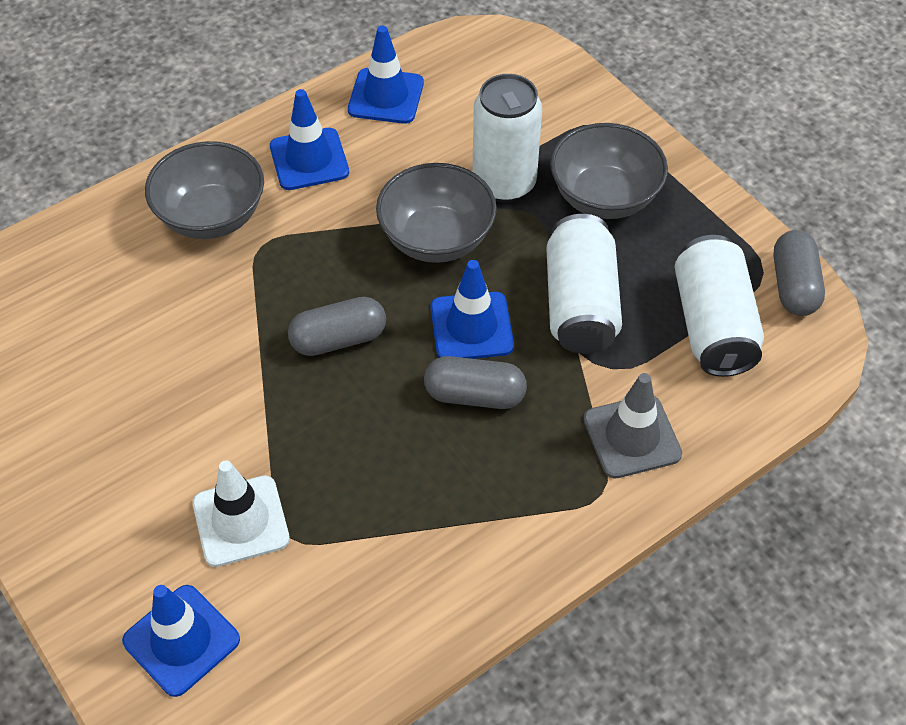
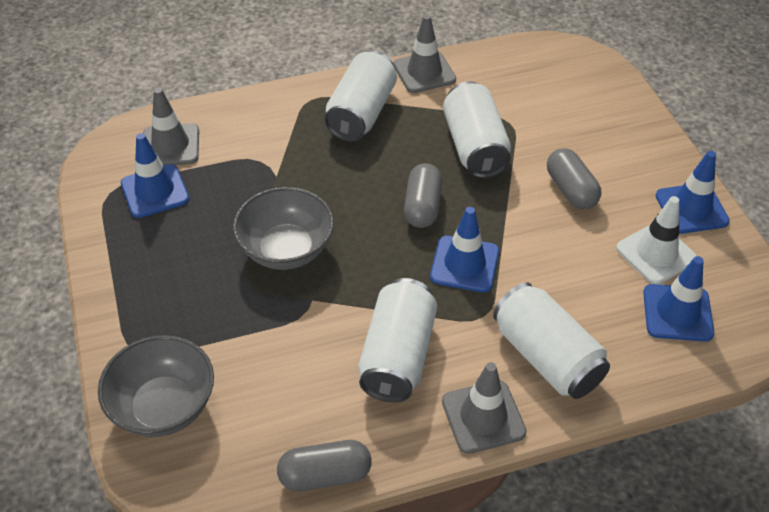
grey bowl: [145,141,264,239] [376,163,497,263] [550,123,668,219] = 3 -> [98,335,214,437] [233,187,334,270] = 2
grey traffic cone: [583,373,682,478] = 1 -> [143,88,199,166] [393,15,456,93] [442,362,527,454] = 3
white can: [472,74,542,203] [546,214,622,354] [675,235,764,377] = 3 -> [324,51,397,141] [358,278,437,402] [443,81,511,178] [493,282,610,399] = 4

